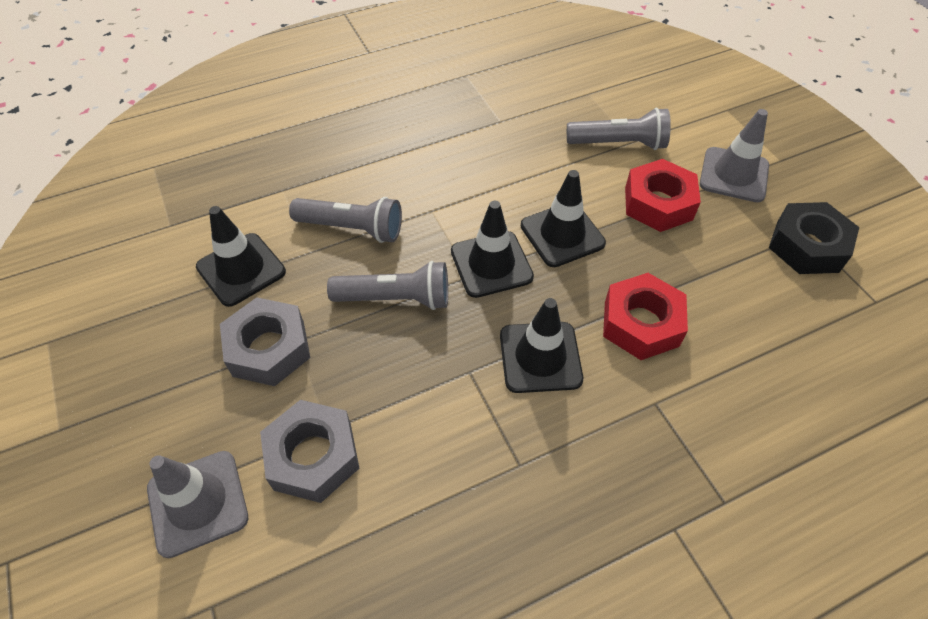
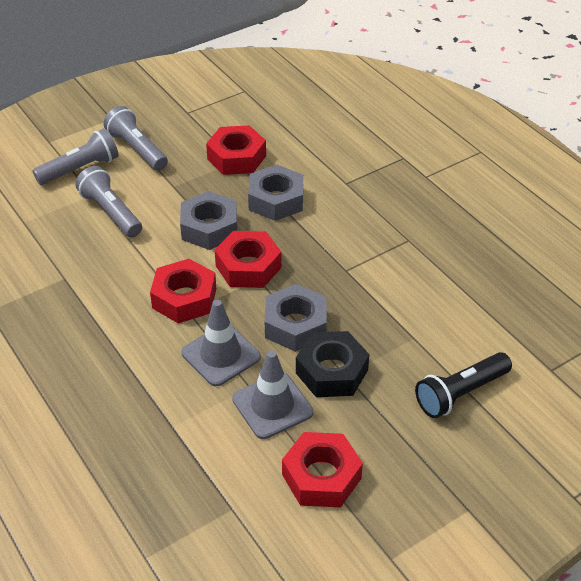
black flashlight: none = 0 -> [415,352,512,418] = 1
black traffic cone: [196,206,286,307] [451,201,534,298] [500,298,583,393] [521,170,606,267] = 4 -> none = 0
grey nut: [220,297,310,386] [260,400,359,503] = 2 -> [180,191,237,250] [248,165,303,221] [265,284,327,352] = 3
red nut: [603,273,688,360] [625,159,701,232] = 2 -> [150,259,216,323] [206,125,266,175] [215,231,282,288] [282,432,363,507] = 4

